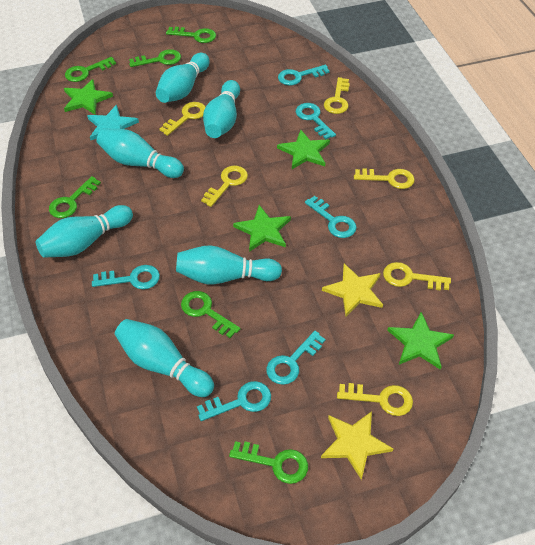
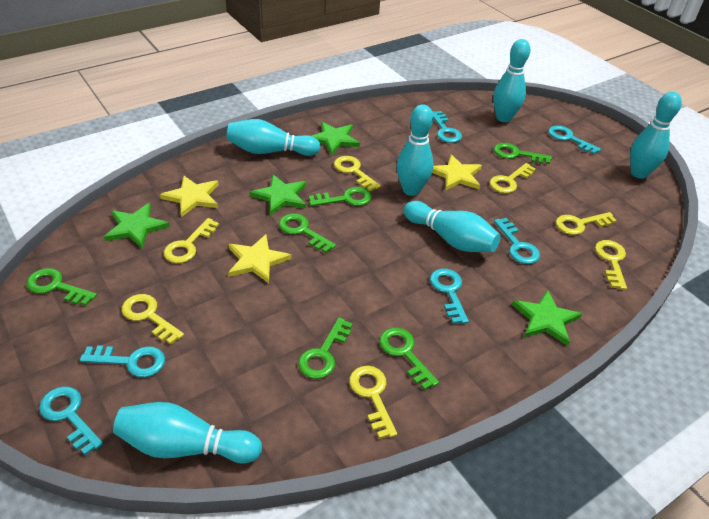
turquoise star: [87,105,139,140] = 1 -> none = 0
yellow key: [160,102,205,136] [201,166,248,207] [324,77,350,114] [337,383,413,416] [354,168,415,189] [383,262,451,291] = 6 -> [122,294,184,345] [164,218,219,263] [334,156,381,191] [349,366,397,439] [490,163,536,193] [556,212,617,235] [595,240,627,290] = 7
yellow star: [321,411,393,480] [322,264,383,317] = 2 -> [160,175,218,217] [228,234,291,284] [432,154,482,191] = 3

